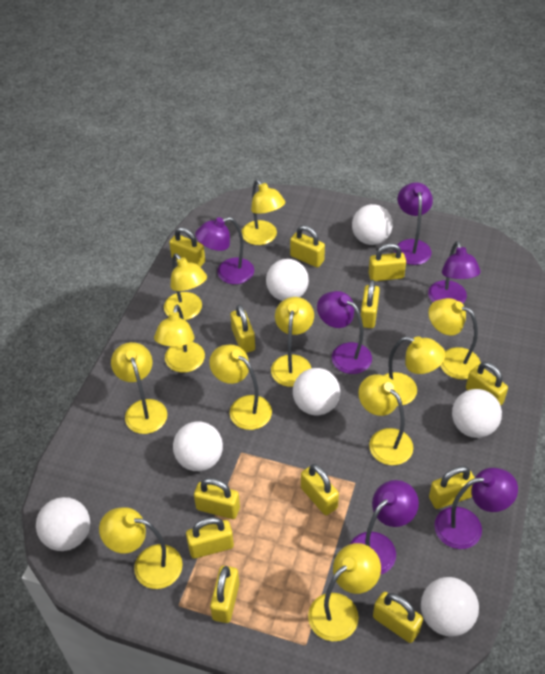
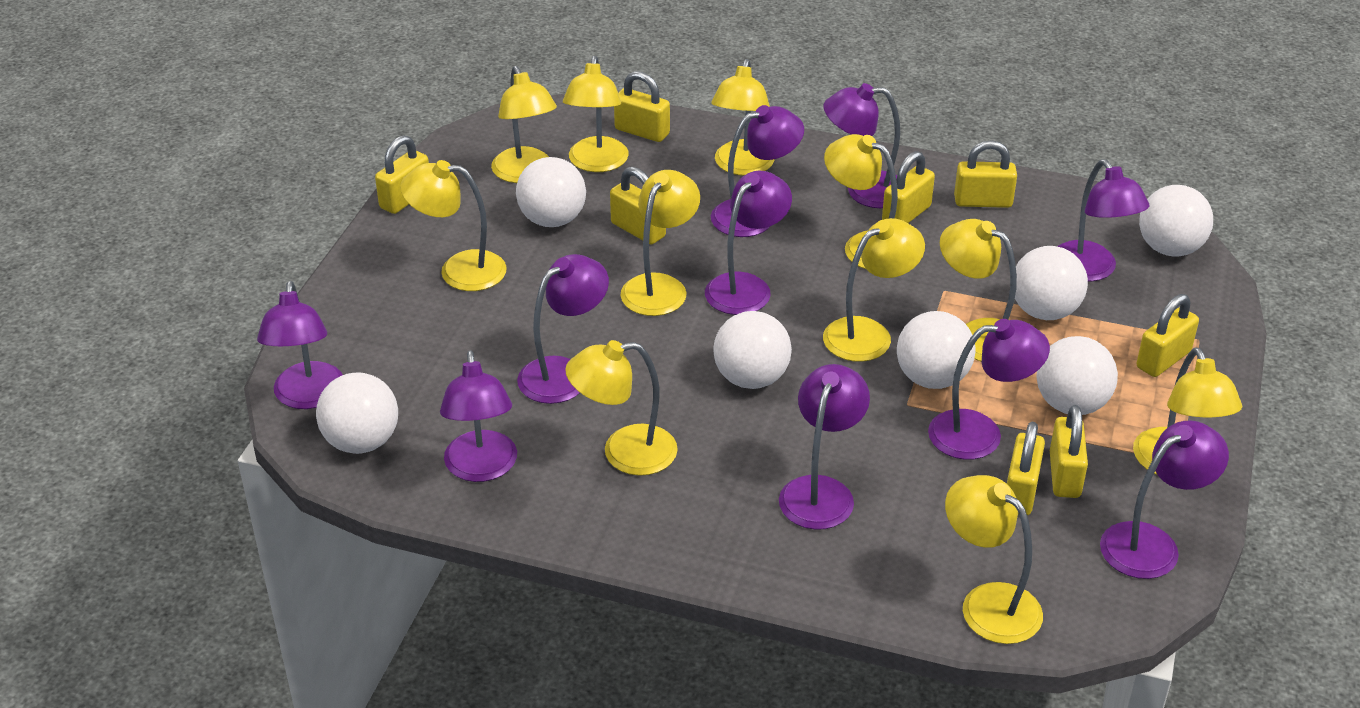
purple lamp: [195,217,254,284] [317,291,372,374] [350,480,419,575] [395,182,433,265] [428,241,481,303] [434,468,518,549] = 6 -> [257,281,343,409] [440,350,517,482] [517,254,609,404] [705,171,792,315] [711,105,804,237] [779,364,870,530] [823,83,900,208] [928,319,1050,460] [1057,159,1149,281] [1100,420,1229,579] = 10
yellow padlock: [169,227,205,267] [186,517,234,559] [194,478,240,519] [210,566,239,623] [231,304,255,353] [290,225,325,268] [301,464,339,515] [361,280,380,328] [369,243,406,281] [373,592,423,643] [429,466,475,509] [466,362,508,406] = 12 -> [375,136,429,214] [610,167,666,244] [614,71,670,142] [882,151,935,223] [954,140,1017,208] [1007,422,1045,515] [1050,405,1088,498] [1137,294,1199,377] = 8

